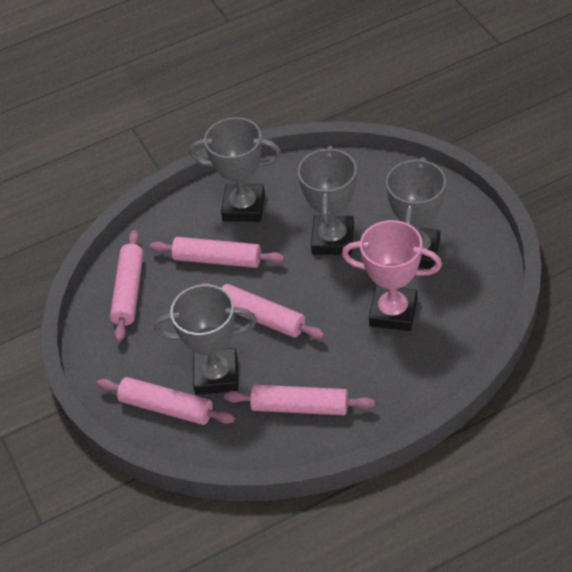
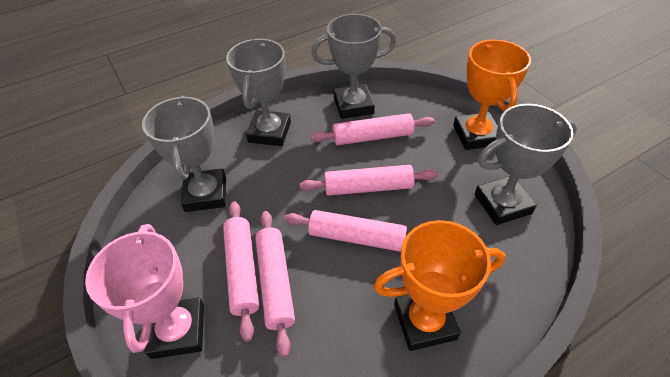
orange trophy: none = 0 -> [374,220,505,351] [453,40,531,150] = 2

